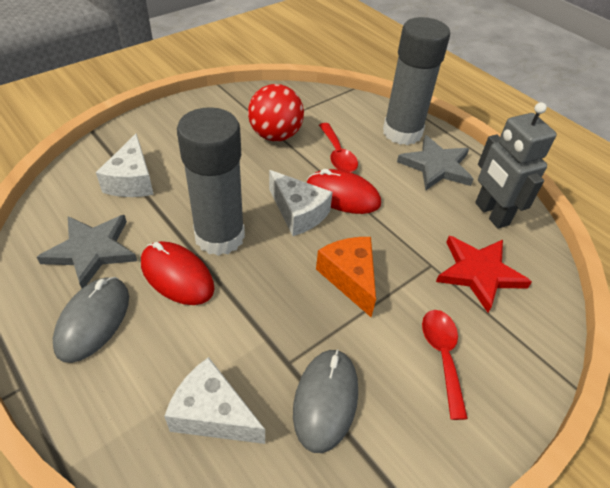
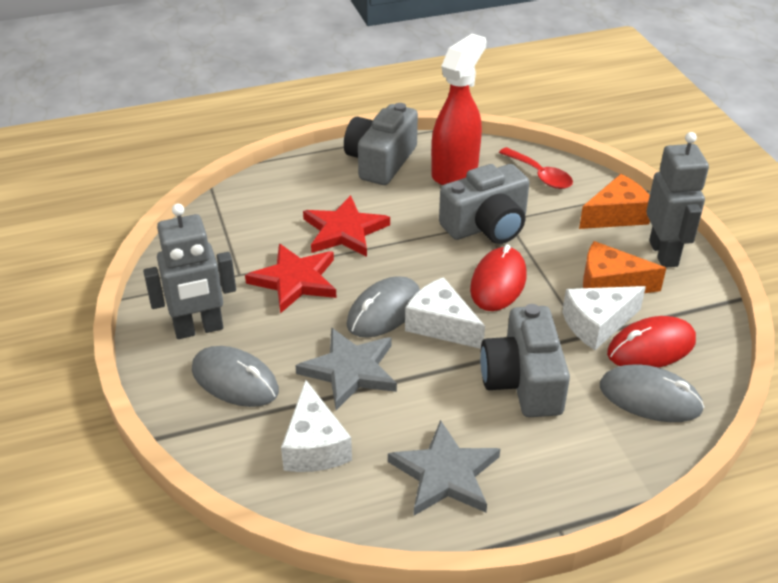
grey camera: none = 0 -> [344,103,418,185] [439,164,530,244] [480,304,570,417] = 3
grey glue stick: [177,107,245,256] [383,17,450,145] = 2 -> none = 0
grey mouse: [53,277,129,363] [293,349,358,453] = 2 -> [192,346,279,407] [347,276,420,338] [600,364,704,422] = 3
grey robot: [475,102,557,229] = 1 -> [143,204,236,339] [646,132,709,268] = 2
orange cheese: [316,237,376,317] = 1 -> [579,174,650,229] [583,241,666,293] = 2
red ball: [248,84,304,141] = 1 -> none = 0
red spoon: [319,123,358,172] [422,310,468,420] = 2 -> [499,147,573,189] = 1
red spray bottle: none = 0 -> [431,34,487,185] = 1
red star: [436,236,532,313] = 1 -> [245,244,337,314] [303,195,390,257] = 2

